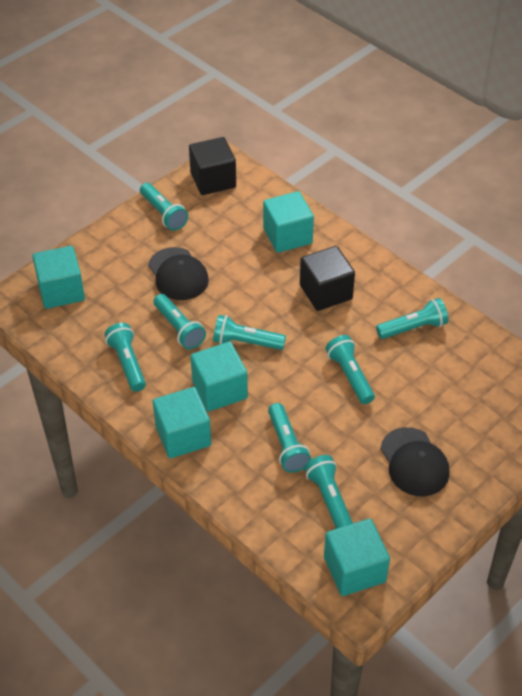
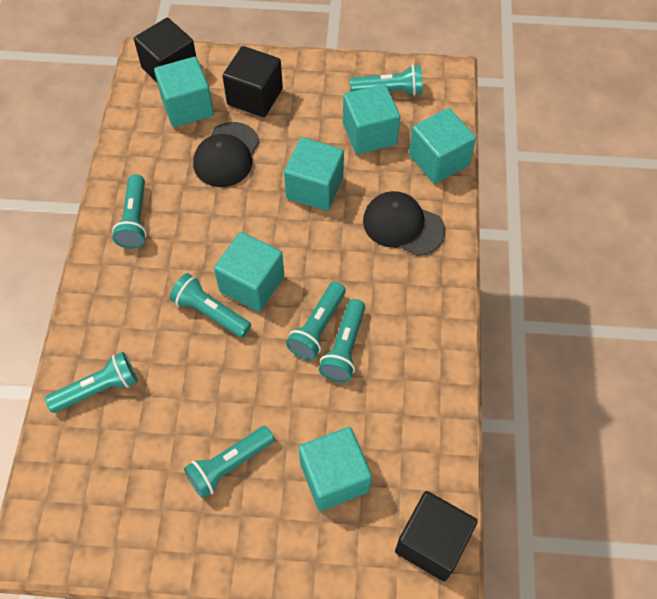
black cube: [189,137,236,195] [300,246,355,311] = 2 -> [134,18,196,82] [223,46,283,117] [395,491,478,581] = 3
turquoise cube: [32,246,85,309] [153,387,211,458] [190,342,248,411] [263,191,314,253] [324,519,390,596] = 5 -> [154,57,214,127] [214,232,284,312] [284,137,344,211] [299,427,372,511] [343,84,400,154] [409,108,476,184] = 6
turquoise flashlight: [104,323,146,392] [140,183,188,231] [153,294,206,349] [213,315,286,350] [268,403,311,473] [304,455,353,529] [325,335,375,404] [376,298,449,339] = 8 -> [45,352,138,413] [112,174,147,249] [170,273,251,338] [184,426,275,498] [286,282,346,360] [319,299,365,382] [350,65,422,96] = 7

